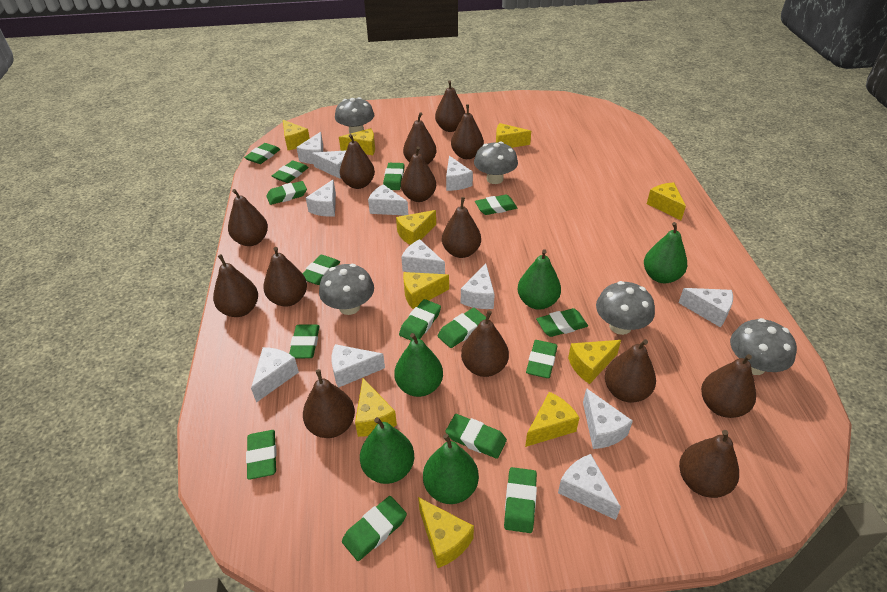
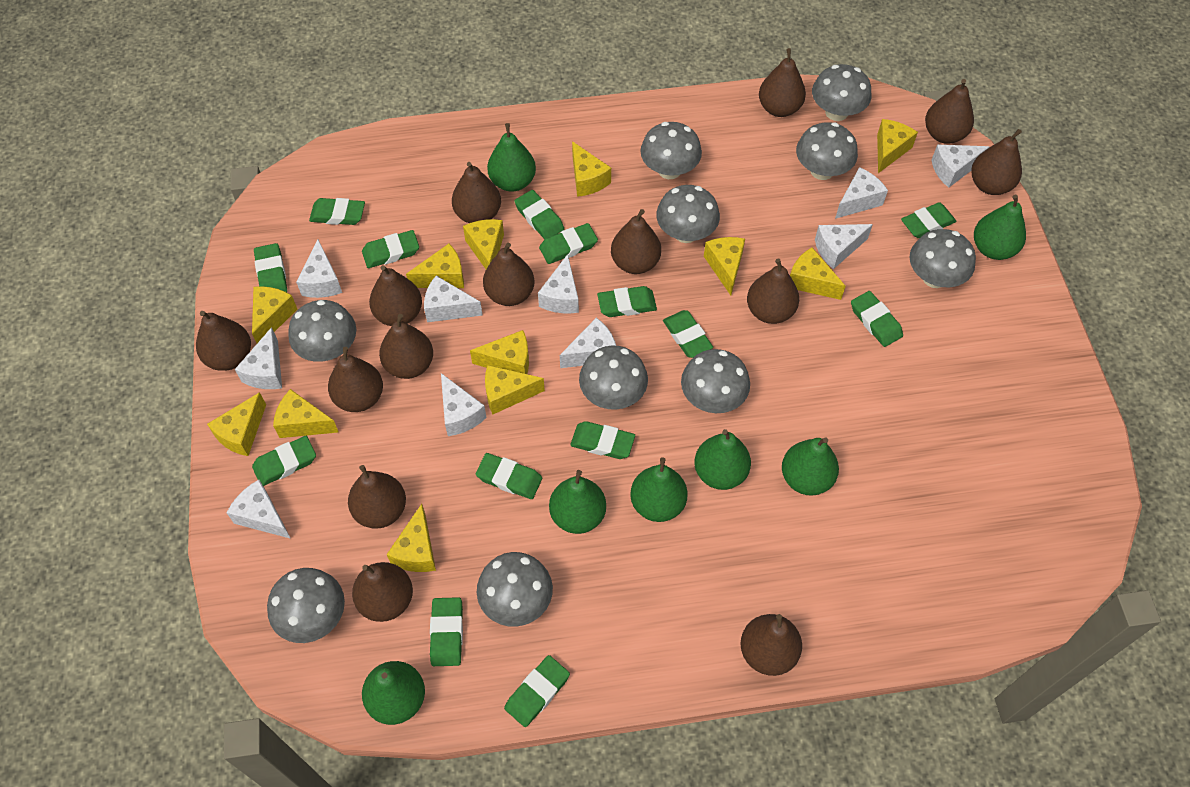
green eraser: [244,143,280,164] [246,430,277,480] [266,181,307,205] [272,160,309,183] [289,325,320,358] [303,255,340,285] [342,496,407,561] [383,163,404,190] [399,299,441,341] [438,308,486,348] [445,414,507,459] [475,195,517,215] [504,467,537,533] [526,340,557,378] [536,308,588,337] = 15 -> [252,436,316,486] [254,243,287,292] [309,198,365,225] [362,230,419,268] [430,597,463,666] [476,453,542,499] [504,655,570,727] [514,190,564,239] [539,223,598,264] [570,421,635,459] [597,286,657,317] [663,310,713,358] [851,291,903,347] [901,202,956,238] = 14
green pear: [360,417,414,484] [394,333,443,397] [423,434,479,504] [518,249,561,310] [644,222,687,283] = 5 -> [362,661,425,725] [487,123,536,191] [549,470,606,534] [630,457,687,522] [694,429,751,490] [782,437,839,496] [974,194,1026,260] = 7
grey mushroom: [319,264,374,315] [335,97,374,134] [474,141,518,184] [596,281,655,335] [730,318,797,375] = 5 -> [267,568,345,643] [288,300,356,362] [477,552,553,627] [579,346,648,410] [640,122,702,179] [656,185,720,243] [681,349,750,413] [796,122,858,180] [812,64,871,121] [910,229,976,288] = 10
white cheese: [251,347,299,403] [296,132,323,164] [306,180,336,217] [312,150,346,179] [331,344,385,388] [368,184,408,216] [401,239,445,274] [446,156,473,191] [461,263,495,309] [558,454,621,520] [583,388,633,449] [678,288,733,327] = 12 -> [227,480,291,539] [235,327,282,389] [296,240,342,298] [424,276,483,322] [441,373,487,436] [538,254,579,314] [560,318,616,368] [815,224,873,269] [835,167,888,219] [932,144,990,188] = 10
yellow cheese: [283,120,310,150] [339,128,375,155] [355,378,397,437] [396,210,436,245] [403,272,449,309] [418,497,474,568] [496,123,531,148] [525,392,580,447] [568,340,621,384] [647,182,686,220] = 10 -> [207,392,266,456] [252,286,298,343] [273,389,338,438] [387,504,436,572] [406,244,464,288] [463,219,504,269] [470,330,529,374] [485,365,545,415] [572,141,611,197] [704,237,745,295] [790,247,846,300] [877,119,918,173] = 12

